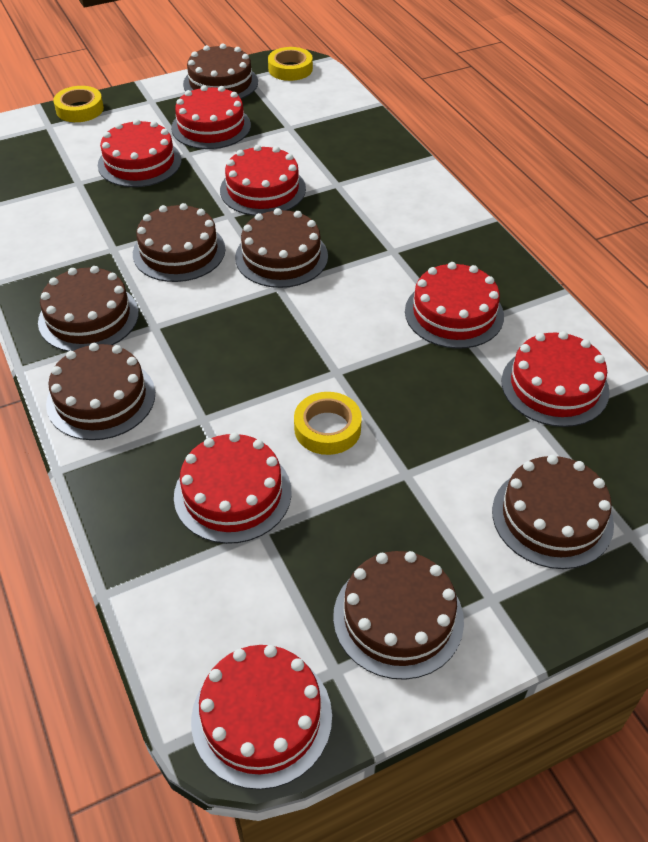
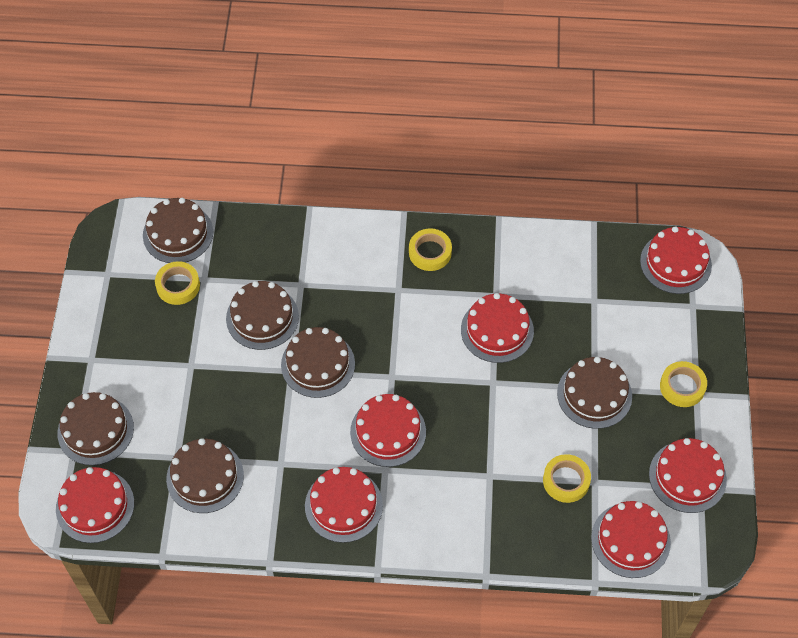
brown cake: [38,266,139,351] [46,343,155,440] [133,203,225,282] [183,44,258,99] [235,208,328,288] [333,551,464,680] [492,455,614,569] = 7 -> [57,392,134,465] [143,198,213,263] [166,438,244,513] [226,281,299,350] [281,327,355,398] [557,357,632,429] = 6
yellow tape: [53,86,104,122] [268,47,313,81] [294,392,362,455] = 3 -> [155,261,200,305] [409,228,452,271] [543,454,591,503] [660,361,707,407] = 4

